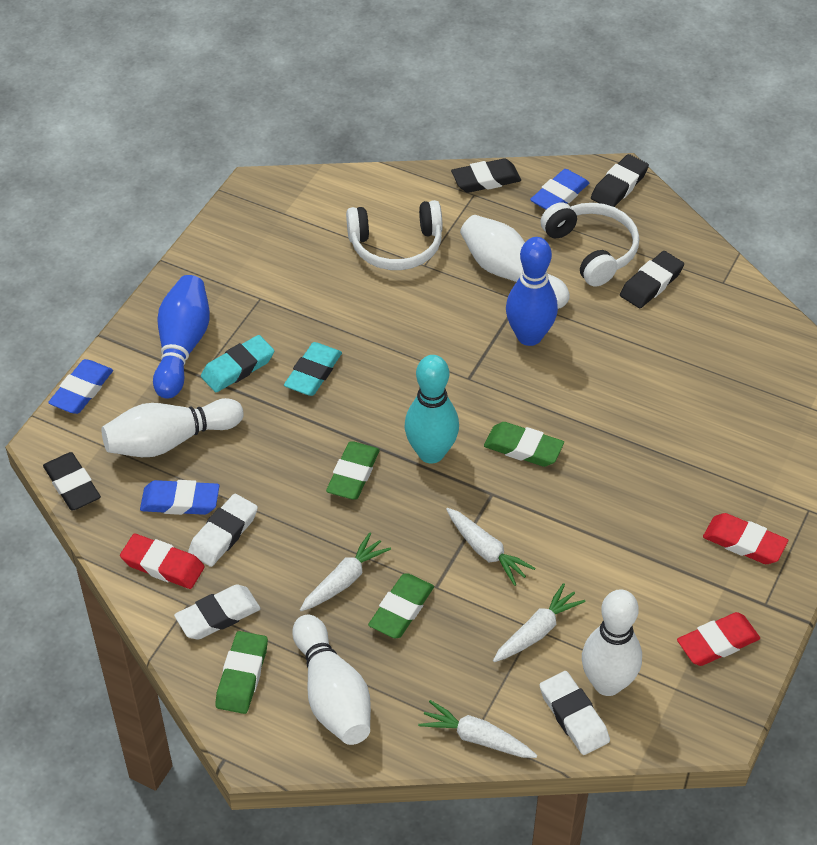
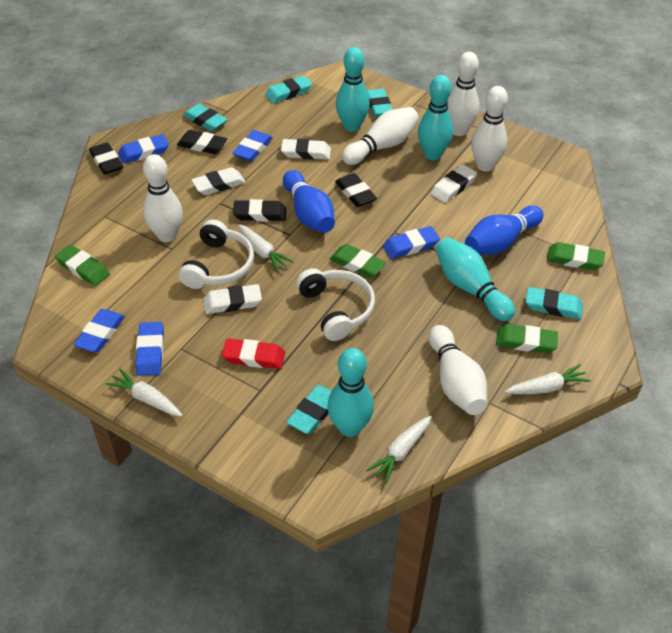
blue eraser: [48,359,113,414] [140,480,219,515] [530,169,589,210] = 3 -> [74,309,125,352] [118,134,169,164] [135,322,164,376] [232,130,273,161] [383,226,440,259] = 5
red eraser: [120,534,205,589] [677,612,760,666] [703,513,788,564] = 3 -> [222,339,285,369] = 1
turquoise bowling pin: [404,355,459,464] = 1 -> [327,348,374,437] [336,47,370,132] [418,75,453,160] [435,237,515,321] = 4
turquoise eraser: [201,335,274,392] [284,342,342,396] = 2 -> [183,104,228,131] [265,75,312,103] [286,385,332,434] [367,89,392,117] [526,287,583,319] = 5
white bowling pin: [102,398,244,457] [292,615,371,745] [460,215,570,309] [582,589,642,696] = 4 -> [143,154,183,242] [342,107,419,165] [429,325,487,415] [447,52,480,136] [471,86,508,171] = 5
white eraser: [174,585,261,640] [188,494,258,567] [540,671,610,755] = 3 -> [192,167,246,195] [203,284,262,314] [281,139,331,160] [431,165,477,203] = 4

